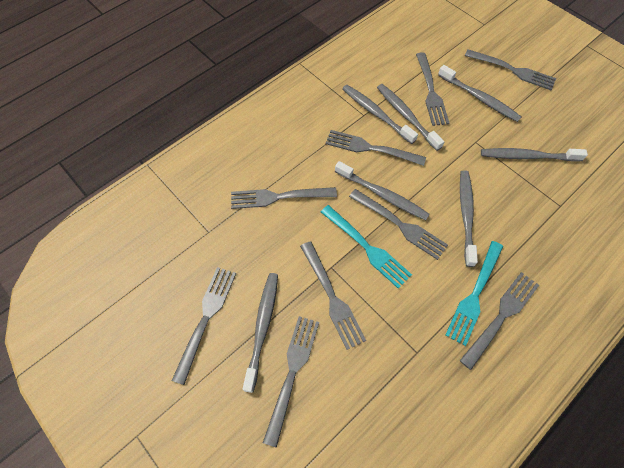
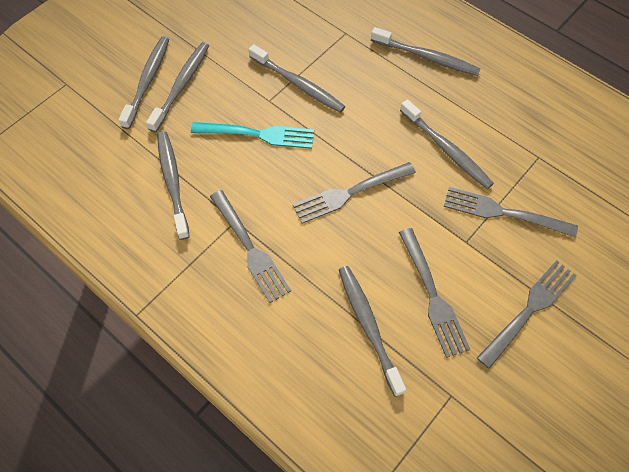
grey fork: [172,267,236,385] [231,187,337,209] [263,316,319,448] [300,241,366,350] [326,130,426,166] [349,189,448,260] [416,52,450,126] [460,272,539,370] [465,49,556,90] = 9 -> [210,190,291,303] [293,162,416,224] [399,228,471,358] [444,187,578,238] [477,260,577,369] = 5
turquoise fork: [321,205,412,289] [445,241,503,346] = 2 -> [191,122,314,149] = 1

